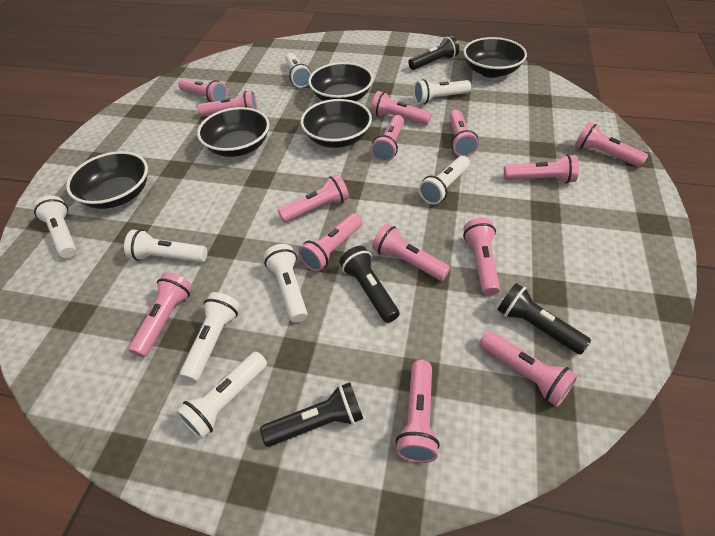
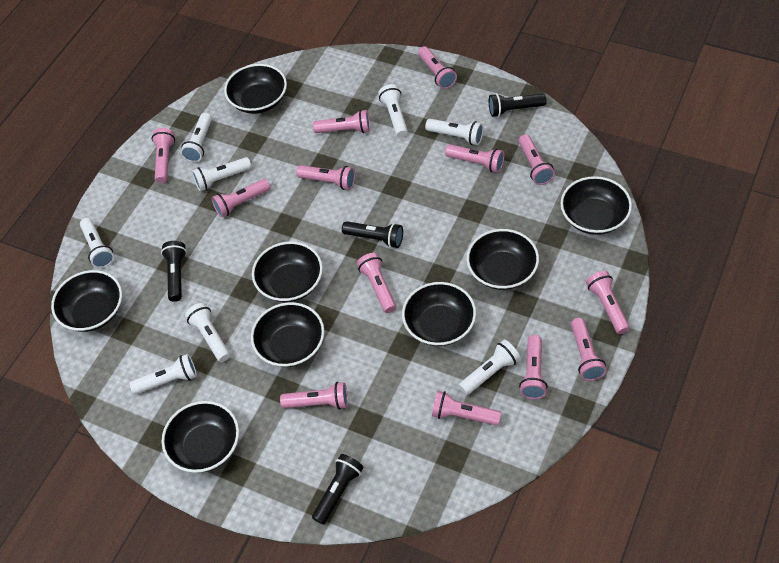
black bowl: [66,151,148,209] [197,107,269,157] [301,99,372,148] [309,62,373,101] [463,37,527,78] = 5 -> [51,270,122,332] [162,401,239,473] [224,64,287,114] [251,302,325,367] [252,242,323,302] [402,282,476,346] [467,229,539,290] [560,176,632,235] = 8
pink flashlight: [128,272,193,358] [178,79,228,102] [198,91,258,117] [278,174,349,222] [298,213,362,272] [371,91,432,125] [371,115,404,162] [372,224,450,281] [396,360,440,463] [449,110,479,157] [463,218,500,296] [479,330,578,407] [504,154,579,184] [575,122,648,167] = 14 -> [151,128,175,183] [212,179,270,218] [280,382,348,410] [296,165,355,190] [313,110,370,133] [357,253,396,313] [418,46,457,89] [432,391,501,426] [445,144,504,173] [519,134,555,185] [519,335,548,399] [571,318,607,381] [586,271,630,334] = 13

